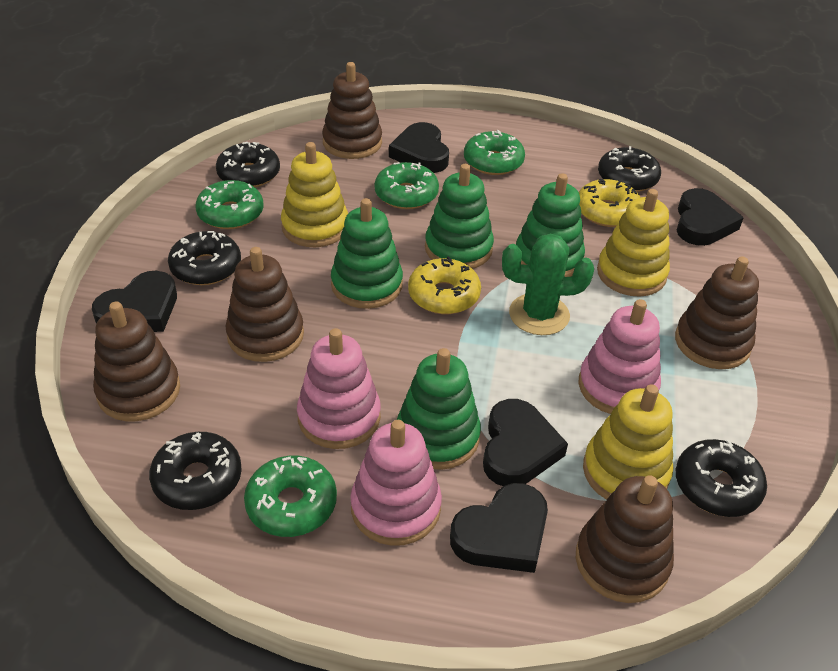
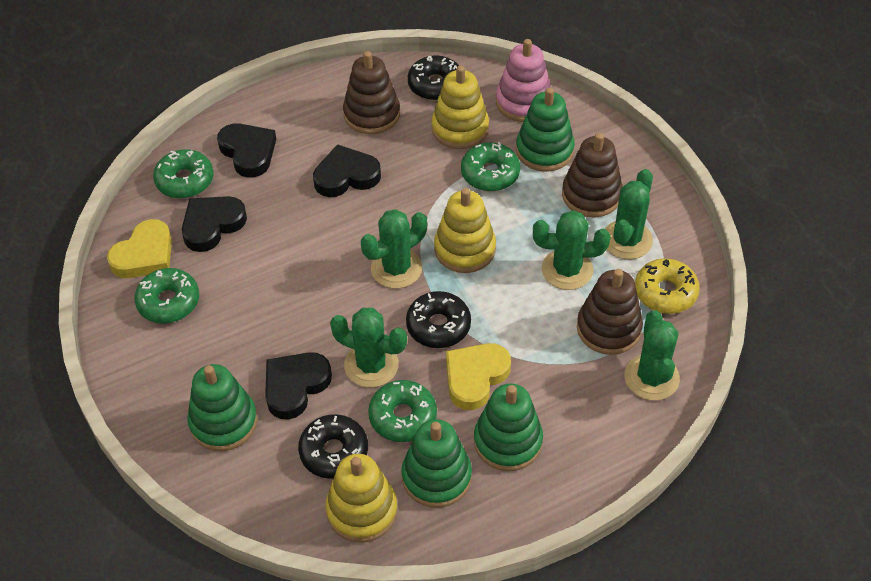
black donut: [149,432,242,510] [168,231,241,285] [216,142,280,187] [598,146,661,192] [676,439,767,517] = 5 -> [298,414,368,479] [406,291,471,348] [408,56,459,100] = 3
black heart: [92,271,177,332] [389,122,449,173] [450,483,548,573] [483,399,568,486] [677,188,744,246] = 5 -> [182,196,247,252] [217,123,276,178] [265,352,332,420] [313,144,381,197] = 4
brown stacking toy: [93,301,180,421] [226,247,304,362] [322,62,382,159] [576,475,674,603] [675,257,759,369] = 5 -> [343,51,400,134] [562,133,623,217] [577,269,643,355] = 3
green cactus: [502,233,594,335] = 1 -> [330,308,407,388] [361,209,427,288] [533,210,610,290] [605,169,653,259] [624,310,680,401] = 5
pink stacking toy: [297,328,381,449] [350,420,442,546] [579,299,661,414] = 3 -> [496,39,551,122] = 1
yellow donut: [408,256,481,314] [579,179,640,227] = 2 -> [635,259,700,314] = 1
yellow heart: none = 0 -> [107,219,172,278] [446,343,511,410] = 2

